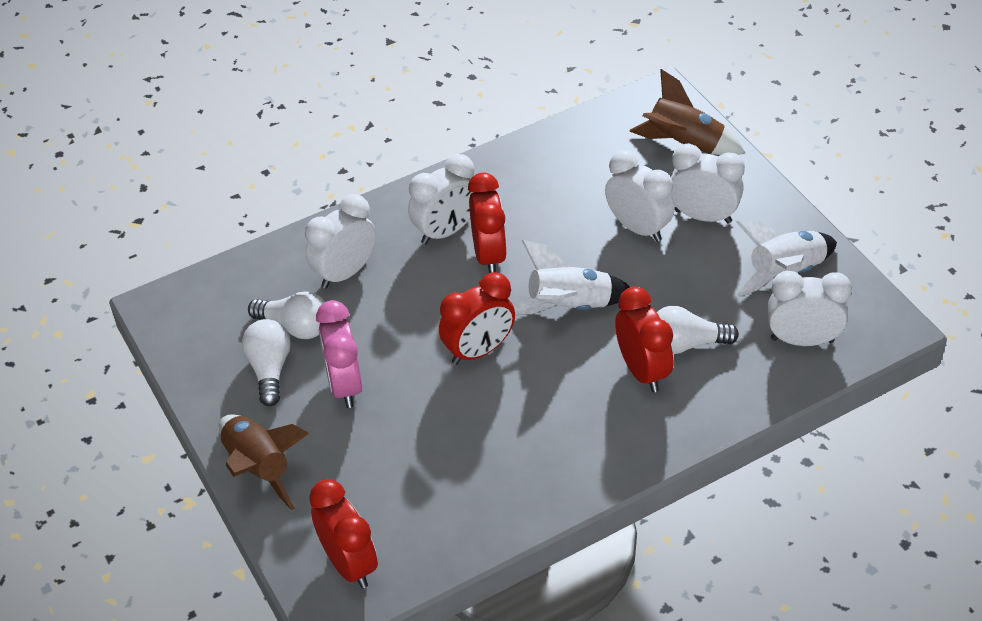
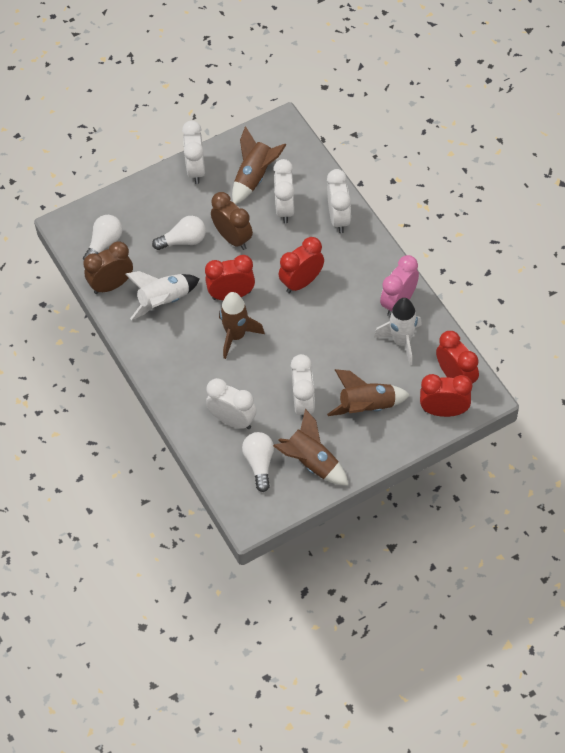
brown clock: none = 0 -> [84,241,133,294] [211,192,253,250] = 2
brown rocket: [219,415,309,511] [629,69,745,155] = 2 -> [219,292,265,359] [232,126,286,204] [273,409,349,486] [327,369,410,416] = 4

